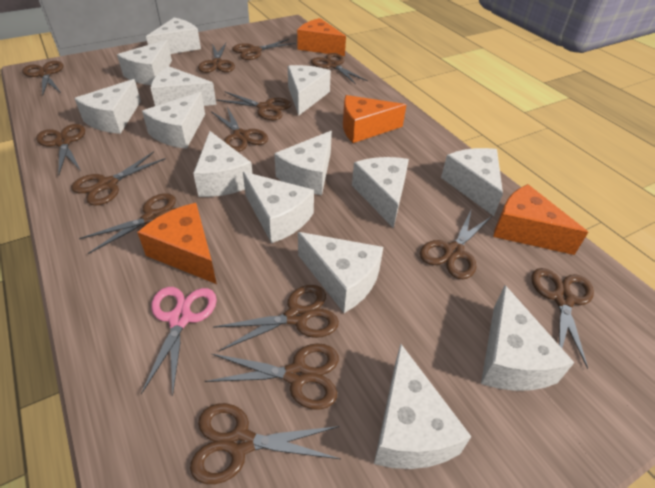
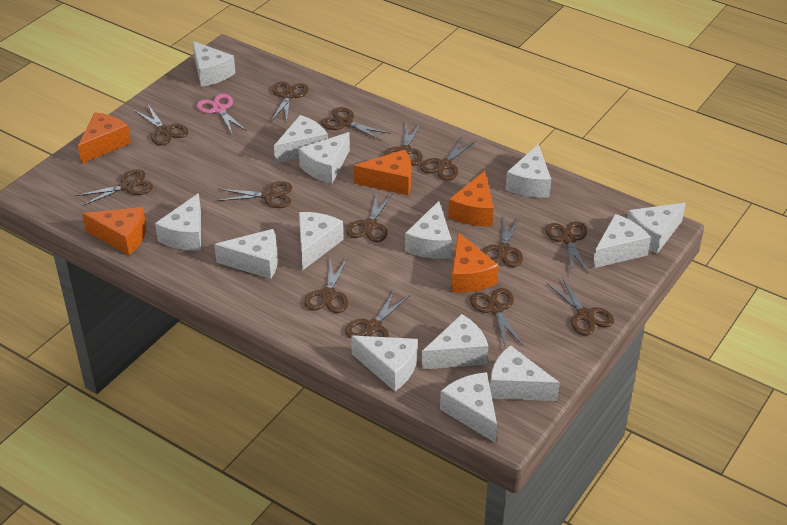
orange cheese: [137,203,217,284] [297,18,346,56] [343,95,406,143] [493,184,588,255] = 4 -> [78,112,131,164] [82,207,146,255] [354,150,411,195] [448,171,494,226] [451,232,499,293] = 5

